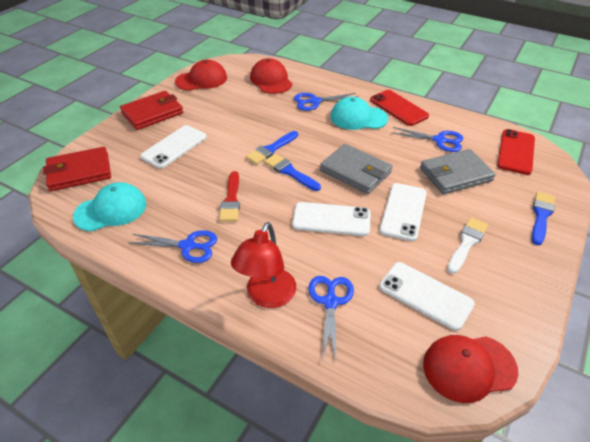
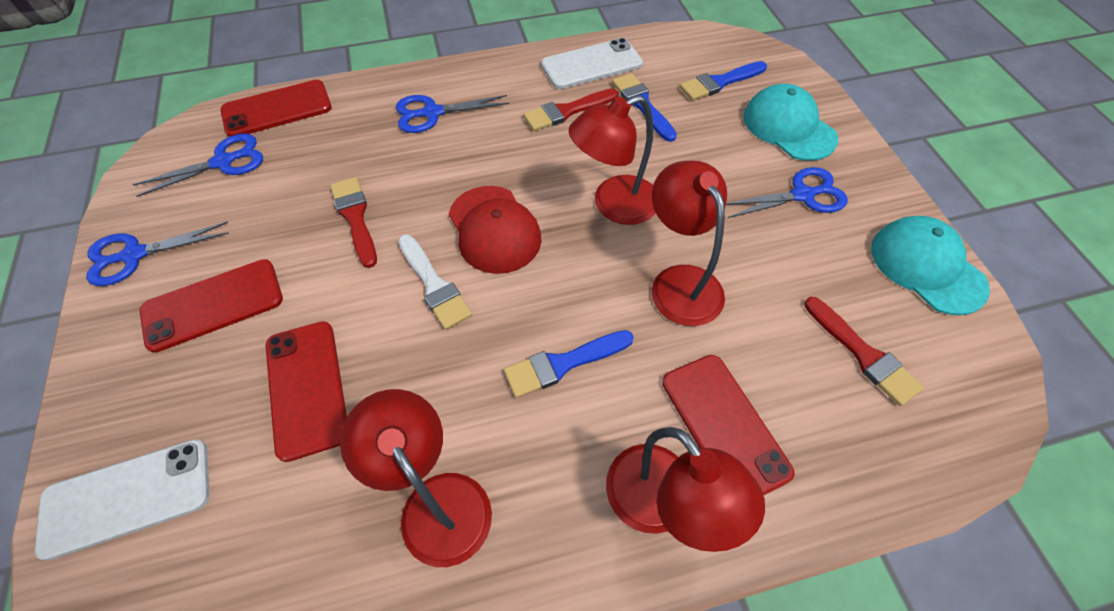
grey wallet: [320,144,393,194] [420,149,496,194] = 2 -> none = 0
red brush: [219,171,240,222] = 1 -> [330,177,377,268] [523,88,618,131] [804,297,924,406] = 3
red cap: [175,59,227,91] [250,58,292,94] [423,335,518,403] = 3 -> [449,186,542,274] = 1
red lamp: [231,222,296,308] = 1 -> [340,389,492,567] [569,95,656,225] [606,427,765,552] [652,161,727,326] = 4
red phone: [370,90,429,126] [497,129,535,175] = 2 -> [140,259,283,353] [220,80,332,137] [266,321,347,462] [662,355,795,495] = 4
red wallet: [43,147,111,191] [120,91,183,130] = 2 -> none = 0
white phone: [141,125,206,168] [292,202,371,236] [379,262,475,331] [380,183,427,241] = 4 -> [35,439,209,561] [541,38,643,89] = 2

